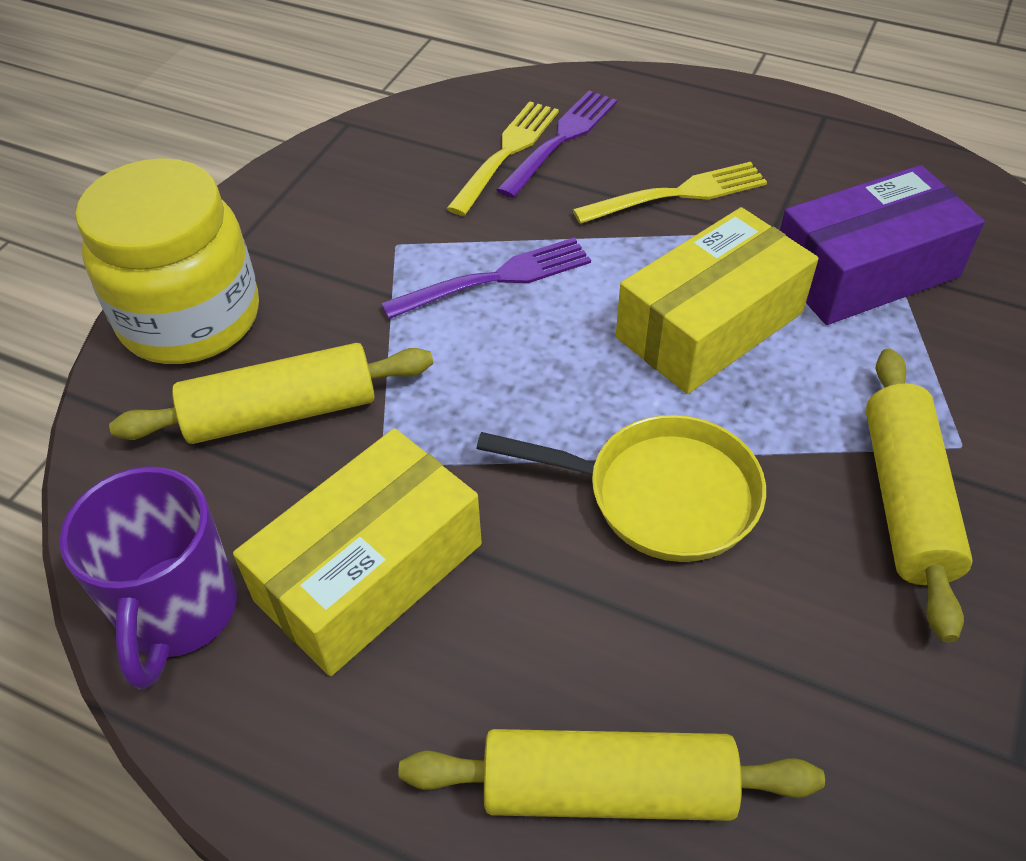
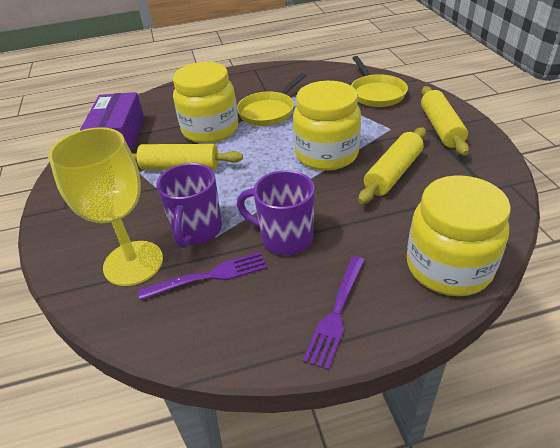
purple mug: [59,466,237,689] = 1 -> [156,163,222,248] [237,170,315,255] = 2
yellow box: [233,428,482,676] [616,207,818,394] = 2 -> none = 0
yellow fork: [446,101,559,216] [573,162,767,224] = 2 -> none = 0
yellow goblet: none = 0 -> [48,127,163,286] = 1
yellow jar: [75,158,259,364] = 1 -> [173,62,238,143] [293,81,361,171] [407,175,511,296] = 3
yellow pan: [476,415,766,562] = 1 -> [237,73,306,126] [351,56,408,107] = 2

